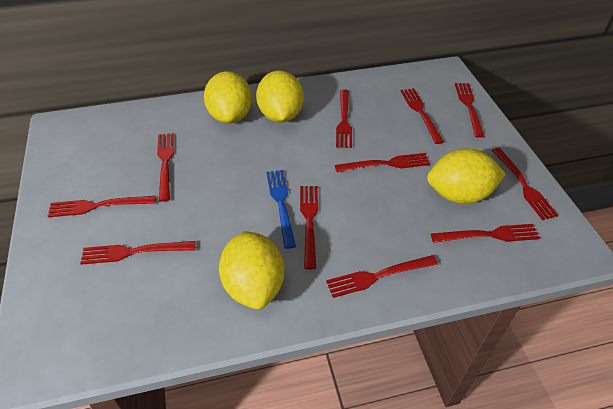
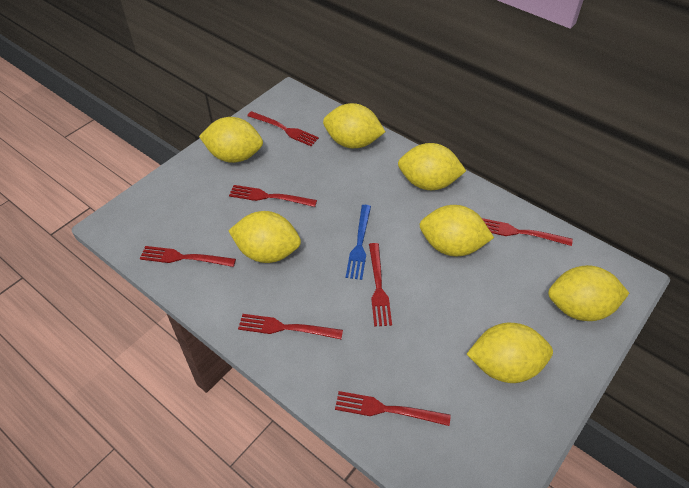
red fork: [48,196,156,217] [80,241,196,264] [157,133,174,202] [300,186,318,269] [326,255,438,298] [335,153,430,172] [336,89,352,148] [401,88,444,144] [431,224,540,243] [455,83,485,138] [492,148,558,220] = 11 -> [140,246,236,267] [229,185,317,207] [238,314,343,339] [247,111,319,146] [335,391,451,426] [369,243,392,326] [482,218,573,246] = 7
yellow lemon: [204,71,252,123] [219,231,284,309] [256,71,304,122] [427,149,506,204] = 4 -> [199,117,263,163] [228,211,301,263] [323,103,386,148] [398,143,466,190] [419,205,494,256] [467,323,553,383] [548,265,629,321] = 7

